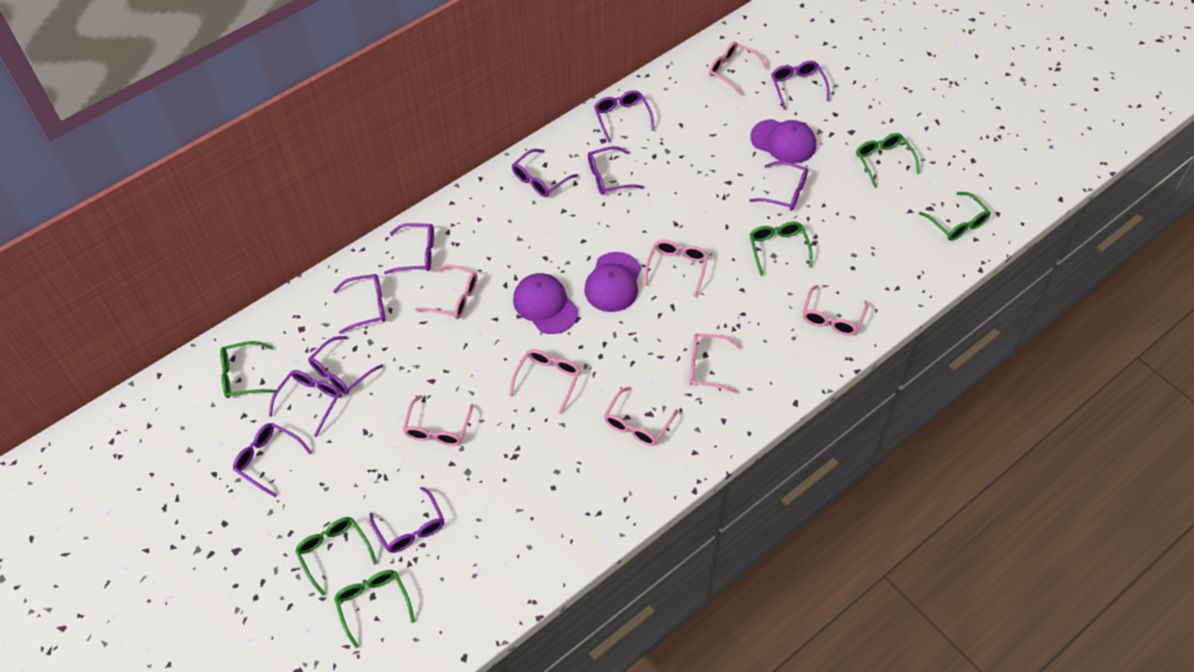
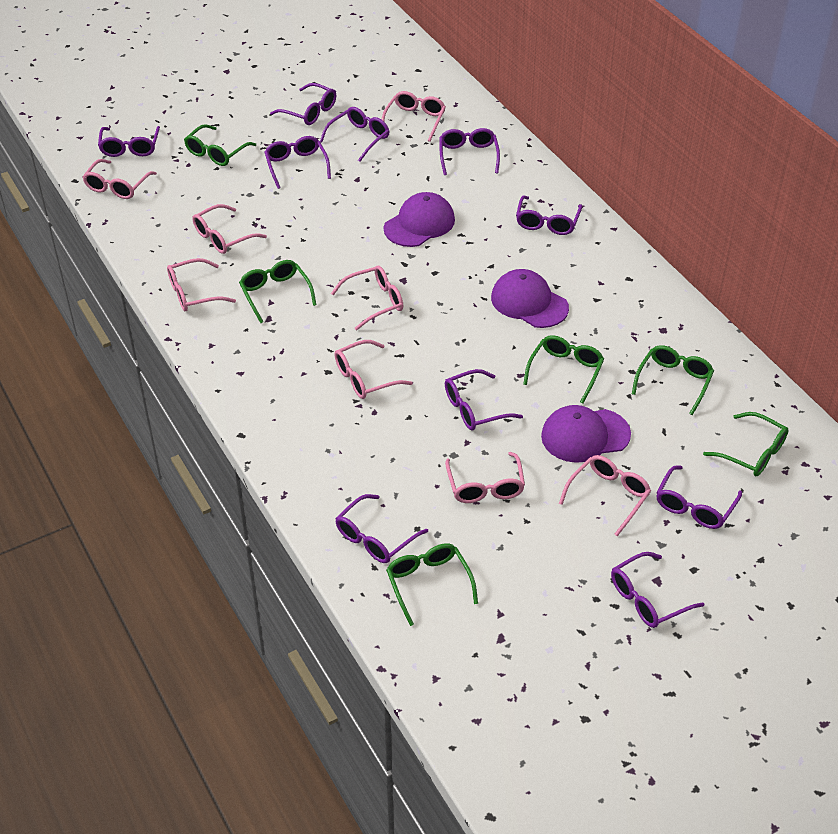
purple glasses: [233,423,312,497] [269,370,341,437] [308,336,383,394] [333,274,385,334] [369,487,444,553] [384,223,434,274] [512,149,578,197] [588,146,644,195] [594,90,654,143] [749,161,808,211] [771,61,830,110] = 11 -> [98,126,160,157] [264,136,331,189] [270,83,336,125] [320,107,389,162] [335,494,428,563] [439,128,500,175] [445,369,523,430] [516,196,582,235] [611,552,704,628] [656,465,742,529] = 10

